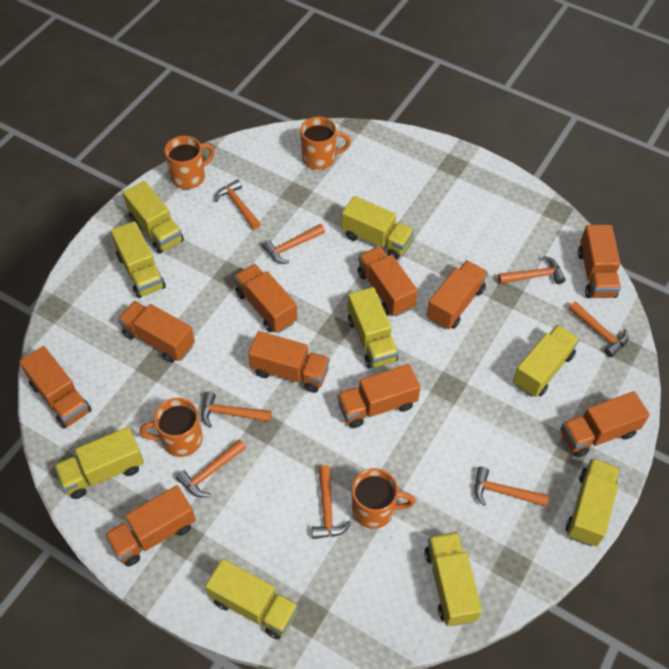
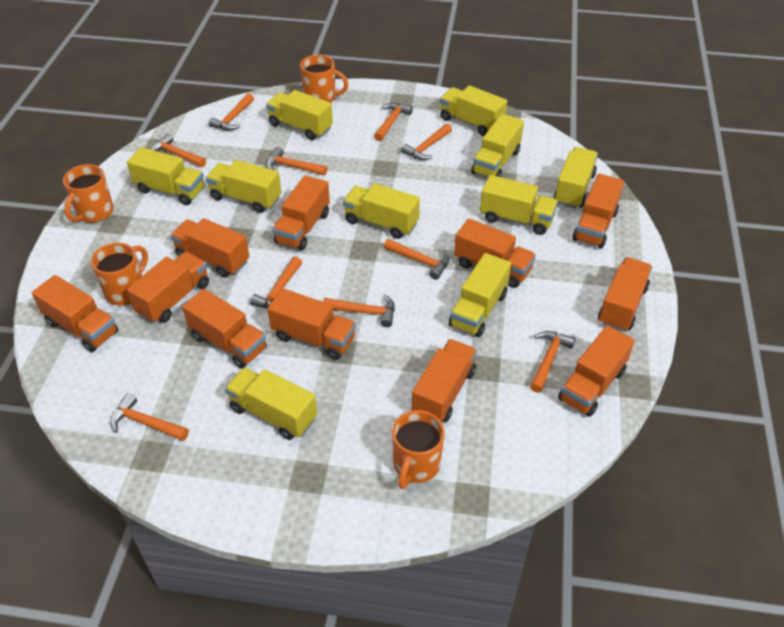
orange hammer: [176,439,246,497] [201,391,272,428] [215,179,261,229] [262,224,325,263] [312,465,351,539] [474,467,549,507] [498,256,565,284] [569,302,629,357] = 8 -> [110,393,189,441] [151,133,206,167] [209,93,254,131] [250,256,302,309] [267,147,327,176] [323,294,395,327] [374,103,413,141] [384,239,449,280] [401,124,452,160] [530,331,576,393] = 10
orange truck: [19,346,91,429] [105,485,196,567] [118,301,195,363] [234,264,297,333] [248,331,330,393] [337,364,421,428] [357,246,418,317] [427,260,488,330] [561,391,650,457] [578,225,621,298] = 10 -> [32,275,118,352] [127,252,209,323] [170,218,249,277] [182,289,267,369] [268,288,356,360] [272,175,330,251] [412,339,477,423] [454,219,536,288] [558,325,635,417] [573,174,624,248] [598,257,652,332] = 11
yellow truck: [54,427,144,499] [111,221,166,298] [123,181,184,254] [205,559,299,639] [341,196,414,260] [348,287,399,369] [425,532,482,626] [513,325,580,397] [566,458,620,547] = 9 -> [127,147,204,205] [206,160,281,213] [225,367,317,440] [266,90,333,140] [343,183,420,239] [440,85,507,136] [449,253,511,337] [471,114,524,177] [480,175,558,235] [554,147,598,209] = 10

